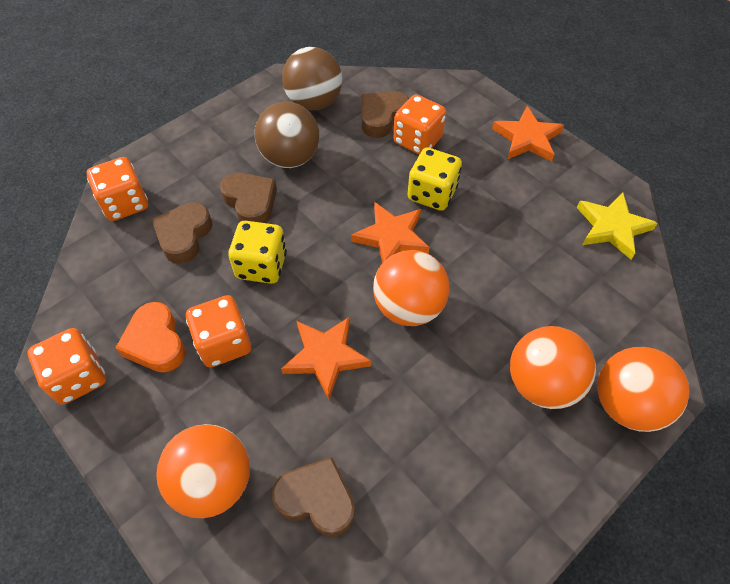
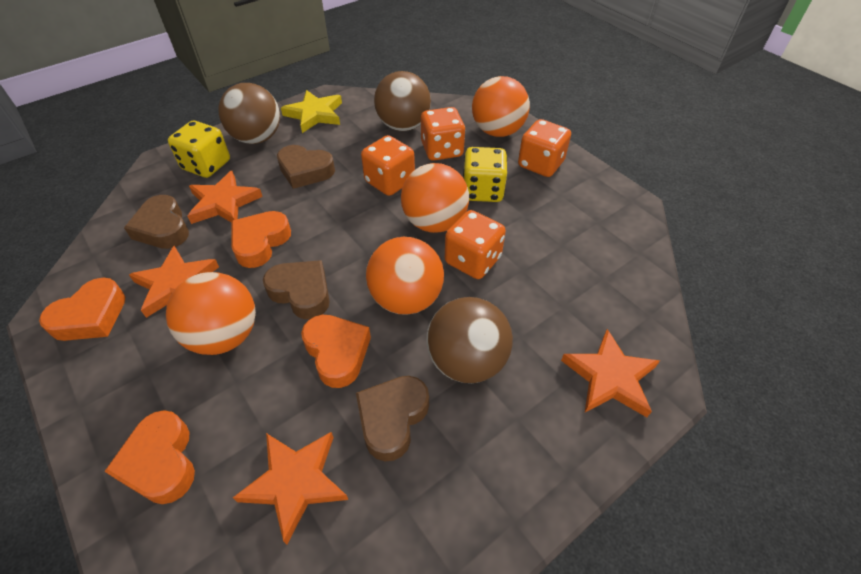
brown ball: [255,102,319,168] [282,47,342,110] = 2 -> [218,83,280,144] [374,71,431,131] [426,297,513,383] = 3
orange heart: [116,302,186,373] = 1 -> [39,277,125,341] [104,410,195,504] [231,211,291,268] [301,315,371,388] = 4
orange star: [281,317,371,399] [351,202,430,263] [492,106,564,162] = 3 -> [129,246,219,318] [187,171,263,224] [233,432,348,545] [561,329,660,417] = 4

